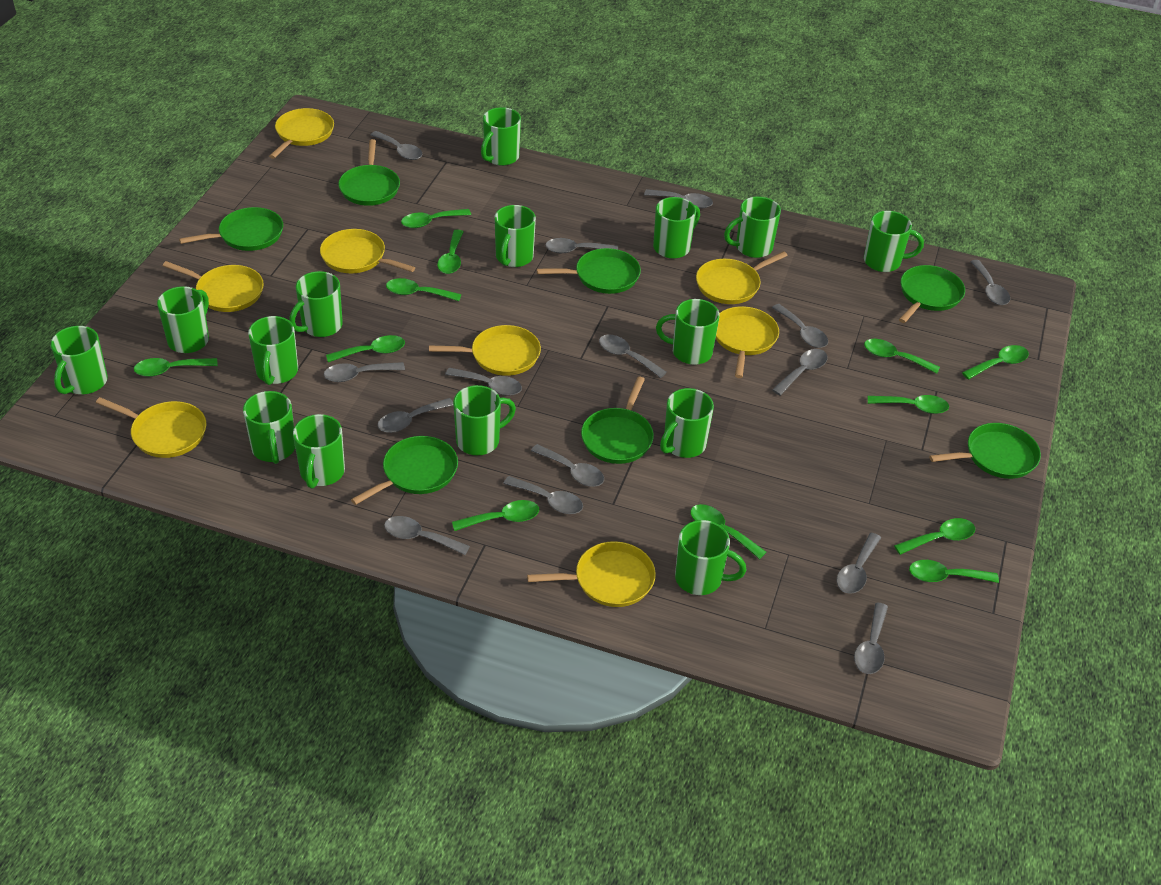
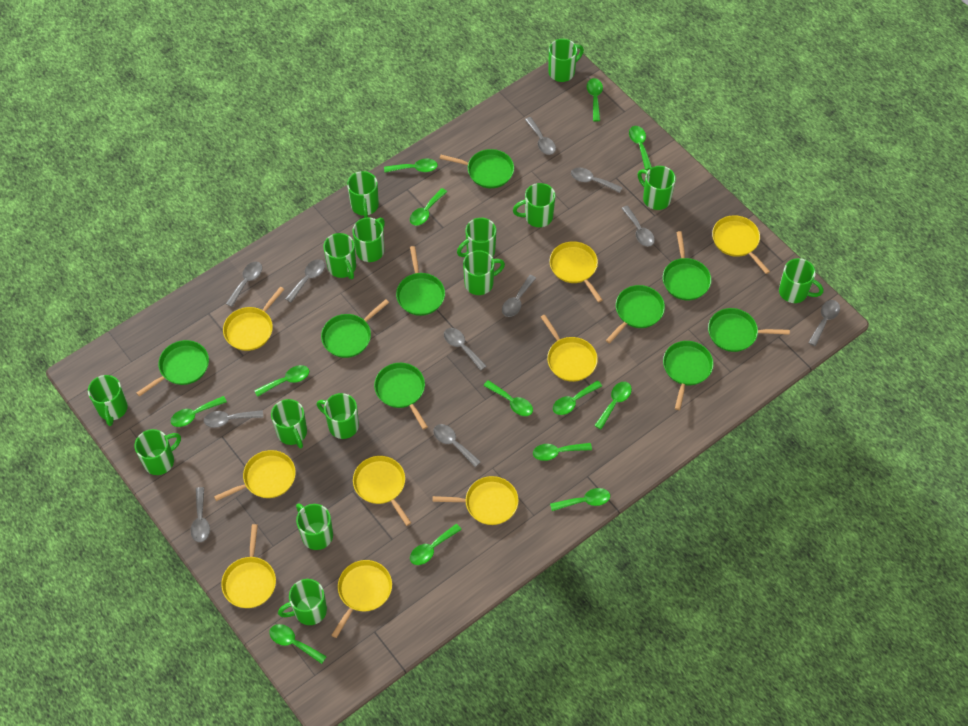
green pan: [179,207,283,251] [338,139,400,206] [351,436,458,505] [537,248,641,294] [581,377,654,464] [899,265,965,323] [929,423,1041,479] = 7 -> [136,340,209,397] [321,299,389,358] [374,363,428,430] [396,246,445,316] [440,149,514,188] [606,285,665,344] [663,231,711,300] [663,341,714,410] [708,308,790,352] = 9
green spoon: [134,358,218,377] [326,335,405,362] [386,278,461,301] [401,209,471,228] [437,230,464,274] [452,500,539,531] [690,504,767,559] [864,339,940,374] [868,395,949,414] [894,518,975,555] [909,560,999,583] [962,345,1029,379] = 12 -> [171,396,227,427] [254,365,309,397] [269,624,327,664] [384,159,438,173] [410,188,447,226] [410,524,462,565] [483,380,533,416] [533,443,592,461] [550,488,610,511] [553,380,602,415] [587,78,603,122] [594,382,632,430] [629,126,652,170] = 13
grey spoon: [324,362,405,382] [370,131,422,160] [377,398,453,433] [384,516,470,555] [445,367,522,396] [503,476,583,514] [531,444,604,487] [545,238,618,253] [599,335,667,378] [644,189,713,208] [772,304,828,348] [772,349,828,396] [837,533,881,594] [854,602,888,674] [971,260,1010,305] = 15 -> [191,487,210,542] [204,410,263,428] [226,261,262,307] [285,259,325,303] [433,424,481,467] [444,328,486,371] [502,275,536,317] [525,117,556,155] [571,168,622,193] [621,205,655,247] [808,300,840,346] = 11
yellow pan: [96,397,206,458] [163,261,264,312] [269,108,334,159] [320,229,415,273] [429,325,541,376] [527,541,656,607] [696,251,788,304] [716,306,779,378] = 8 -> [214,450,296,501] [221,524,276,608] [223,287,284,351] [332,560,392,638] [353,456,411,526] [433,476,519,525] [541,315,598,382] [549,241,602,302] [712,215,770,274] = 9

